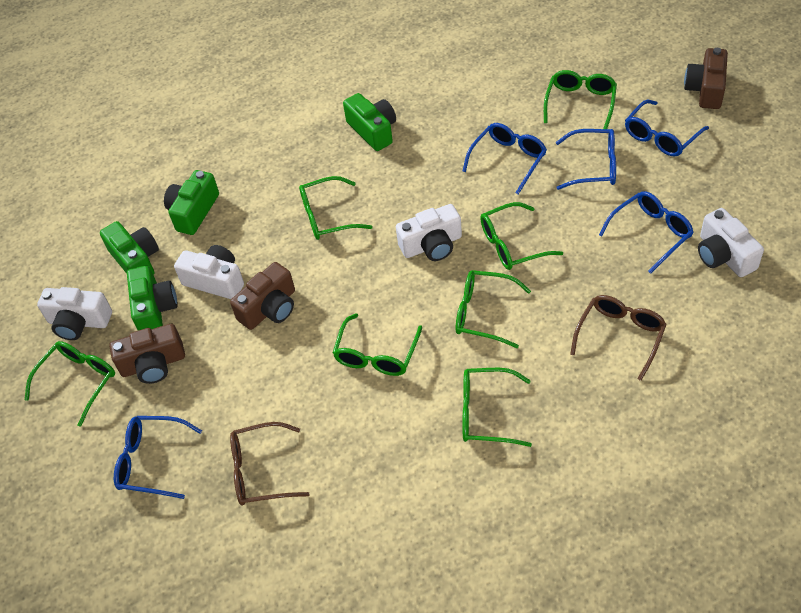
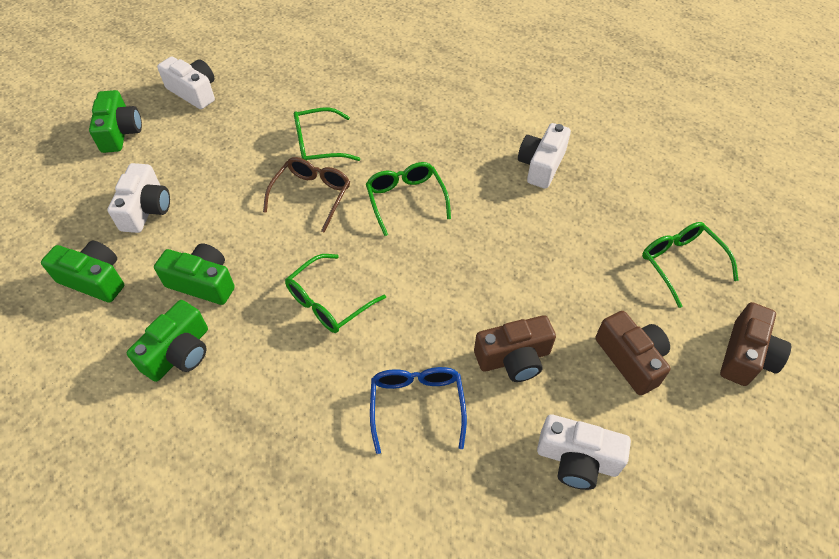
blue glasses: [114,416,202,499] [463,123,547,195] [556,129,616,190] [599,191,694,274] [625,100,709,157] = 5 -> [370,367,467,454] = 1
brown glasses: [230,422,310,506] [570,295,667,381] = 2 -> [263,157,350,233] = 1
green glasses: [25,341,115,427] [299,176,373,240] [333,314,422,376] [456,270,531,348] [462,368,532,447] [480,202,563,270] [544,70,617,129] = 7 -> [285,254,386,333] [294,107,360,161] [366,162,451,236] [642,222,739,308] = 4

